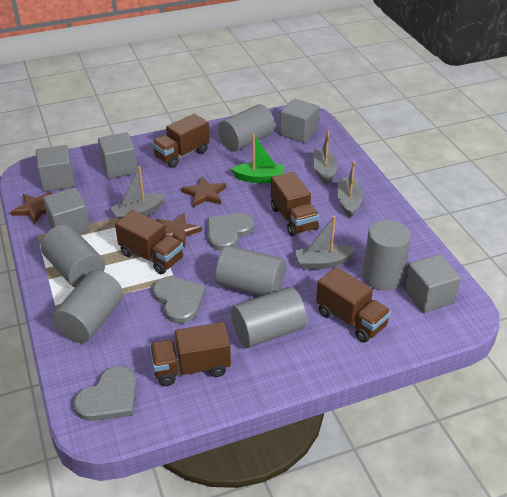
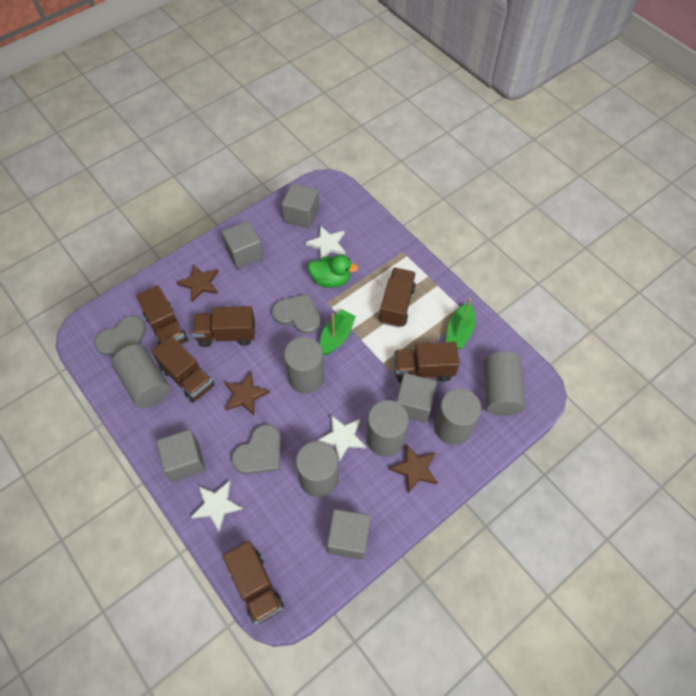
brown truck: [115,210,183,274] [150,322,231,386] [152,114,210,168] [271,172,319,236] [316,267,391,343] = 5 -> [136,285,188,345] [151,336,215,403] [193,306,255,347] [223,541,284,624] [379,268,416,328] [394,342,460,383] = 6
green boat: [231,134,284,183] = 1 -> [320,309,356,355] [446,298,475,349] = 2
green duck: none = 0 -> [308,255,358,288] = 1
grey boat: [110,166,165,220] [295,216,356,270] [312,131,338,185] [337,161,363,218] = 4 -> none = 0
white star: none = 0 -> [191,480,243,532] [305,225,345,258] [318,415,366,462] = 3

